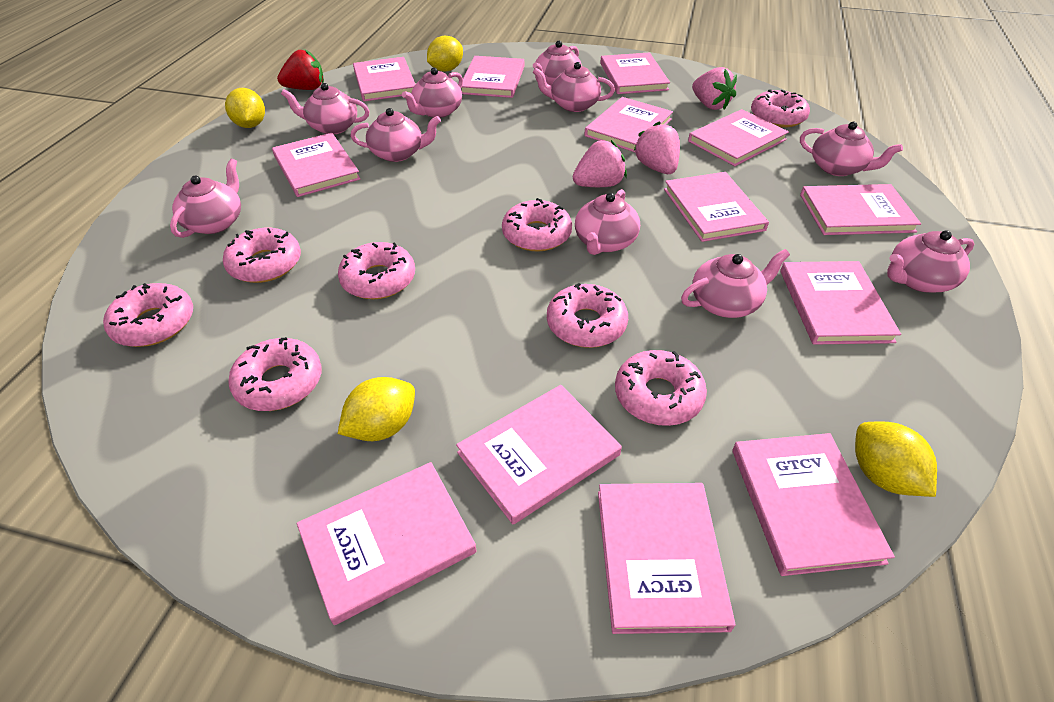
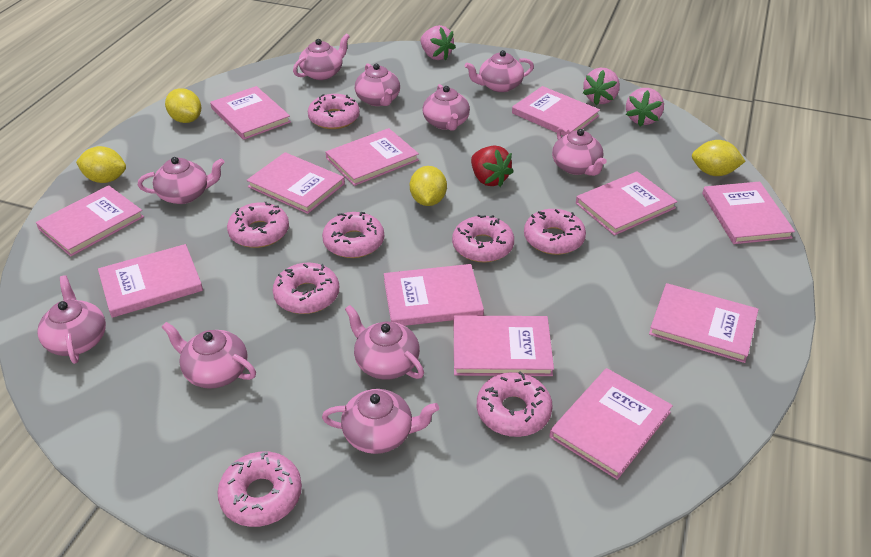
pink book: [272,133,361,197] [297,462,477,625] [353,57,415,101] [456,385,622,524] [461,56,524,98] [584,97,673,152] [598,483,735,634] [600,52,670,94] [664,172,769,242] [688,109,789,166] [732,433,895,576] [780,261,901,345] [800,184,921,235] = 13 -> [36,185,144,257] [98,244,203,318] [210,86,291,140] [247,152,345,214] [326,128,419,186] [384,264,484,326] [454,315,554,376] [512,86,600,136] [549,368,673,480] [576,171,678,236] [649,283,759,363] [702,182,795,244] = 12

